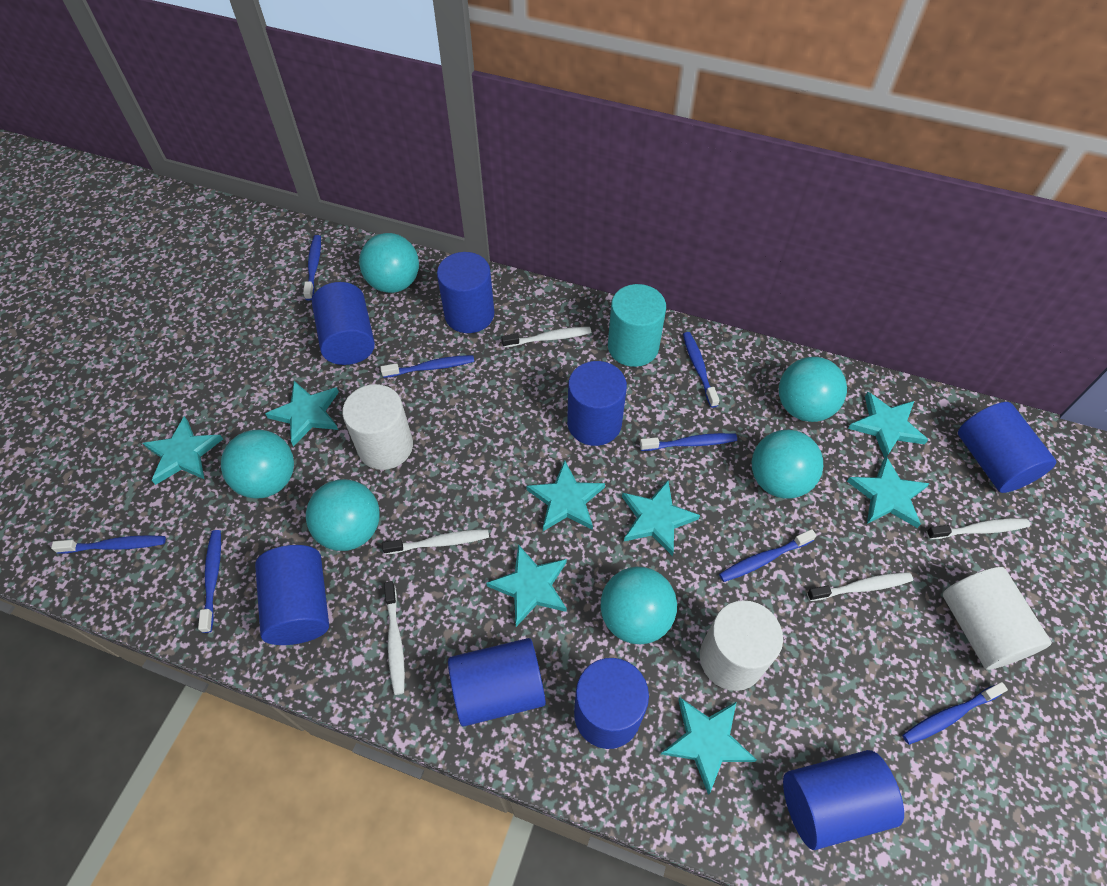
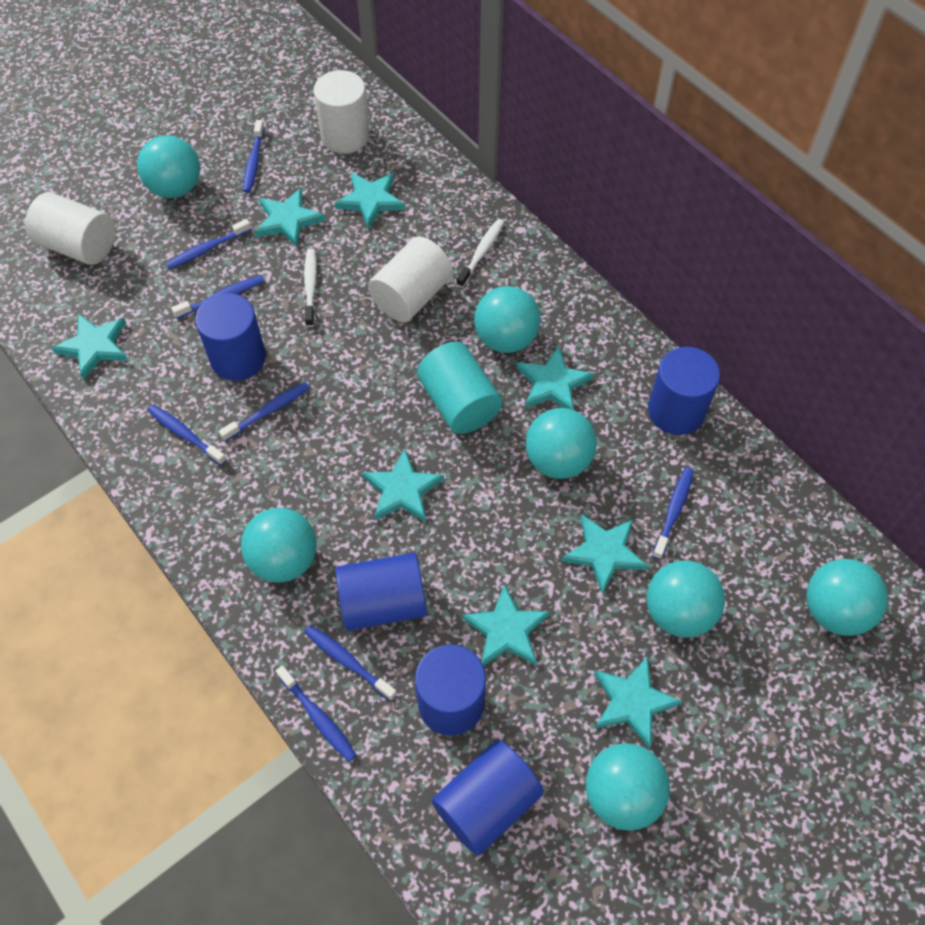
blue cylinder: [255,545,329,645] [312,282,375,365] [437,252,494,333] [448,638,546,727] [567,361,627,446] [574,658,649,749] [783,750,904,850] [958,402,1056,493] = 8 -> [195,293,266,381] [335,553,427,631] [415,644,486,736] [432,740,544,856] [648,347,720,435] = 5
turquoise ball: [221,430,294,499] [306,479,380,551] [359,233,419,293] [601,567,677,644] [752,430,823,499] [779,357,847,422] = 6 -> [137,135,200,198] [241,508,317,583] [474,286,541,353] [526,408,597,479] [586,743,670,831] [647,560,725,638] [807,559,888,636] = 7
white toothbrush: [382,529,489,554] [384,581,405,695] [502,327,591,348] [807,572,913,601] [926,518,1030,539] = 5 -> [304,248,317,327] [456,219,504,288] = 2

